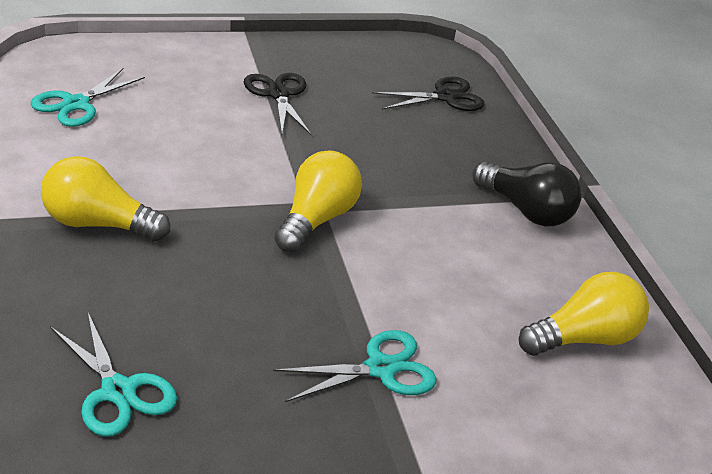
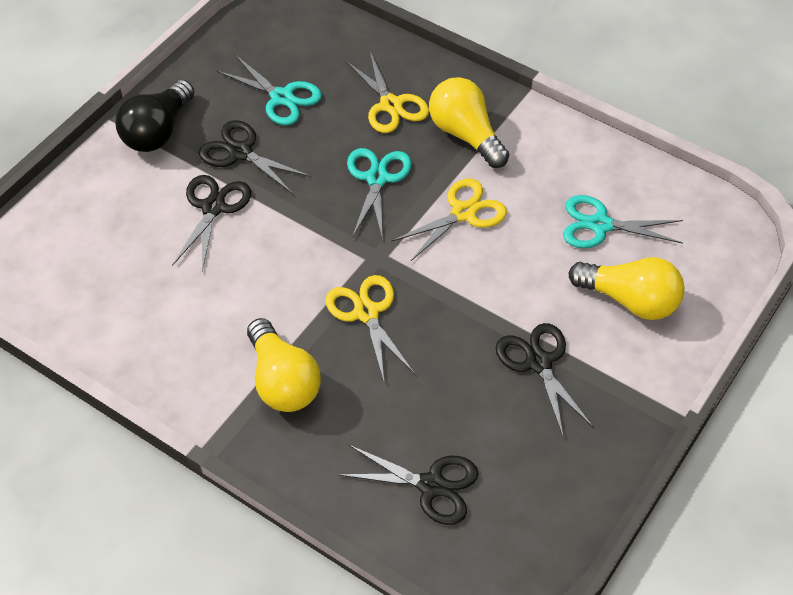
black scissors: [244,73,312,135] [372,77,485,111] = 2 -> [172,175,251,271] [199,120,311,194] [337,444,479,525] [496,323,593,436] = 4
yellow scissors: none = 0 -> [325,275,415,381] [345,52,429,133] [391,178,507,262] = 3

